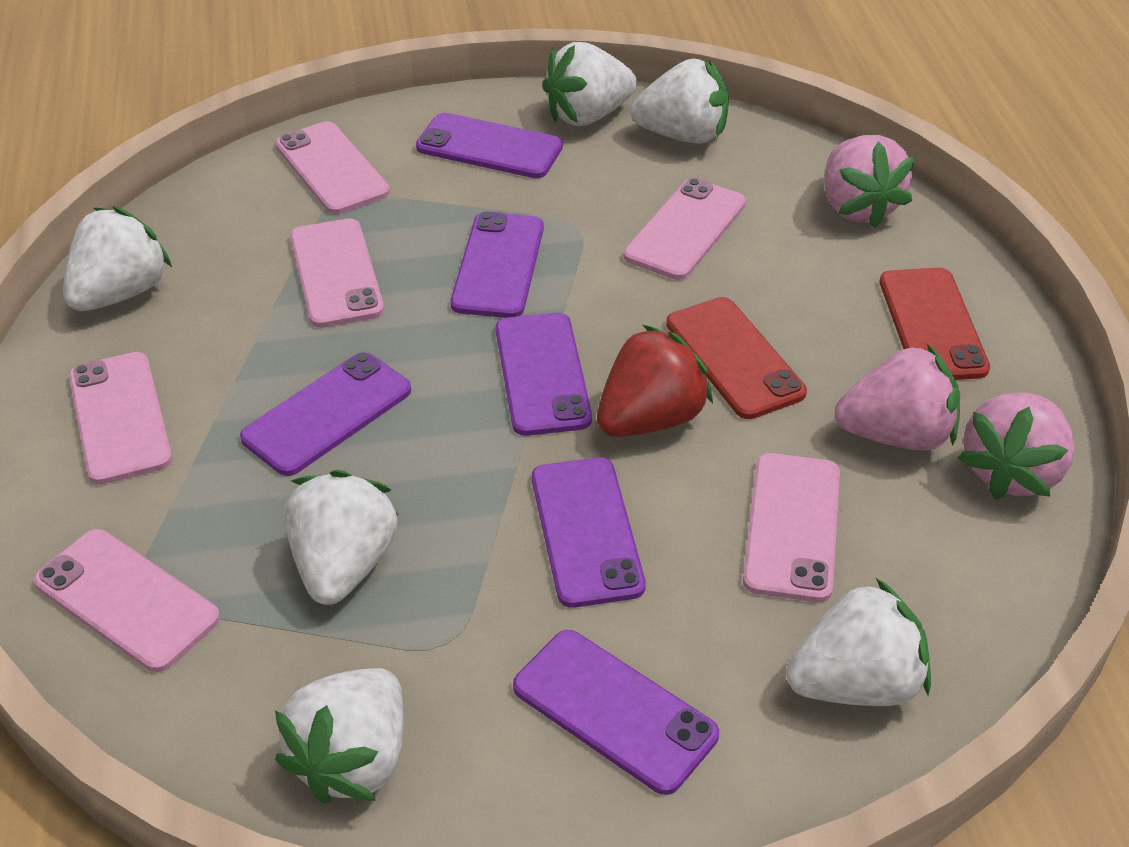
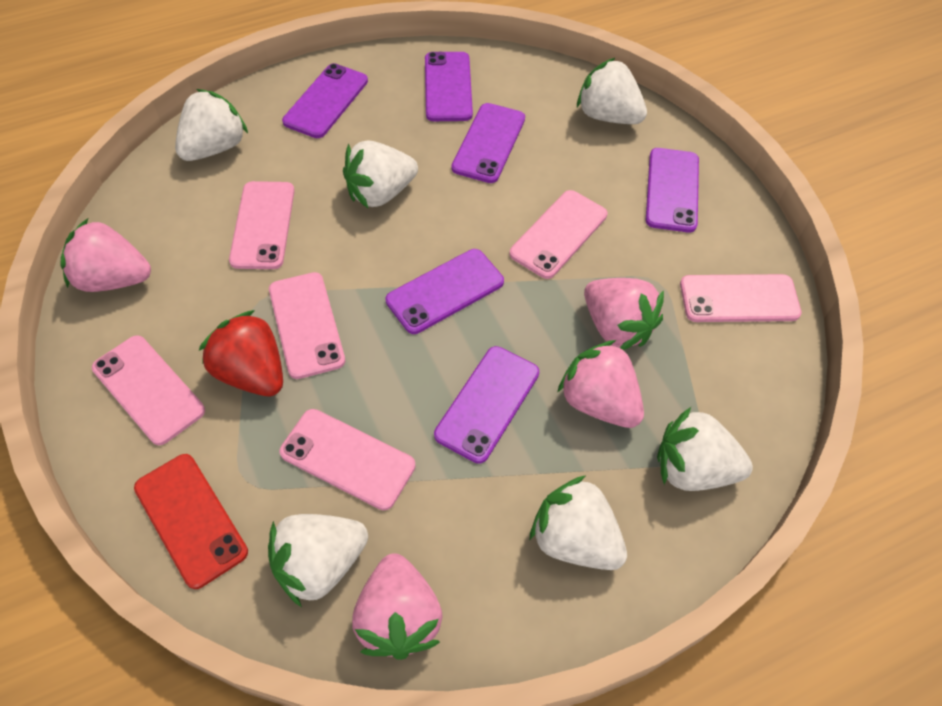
pink strawberry: [824,135,915,229] [835,344,960,451] [958,392,1074,499] = 3 -> [60,218,151,292] [352,553,443,660] [557,340,644,428] [584,278,664,350] = 4
red phone: [666,297,807,419] [880,268,990,380] = 2 -> [134,454,248,589] = 1

